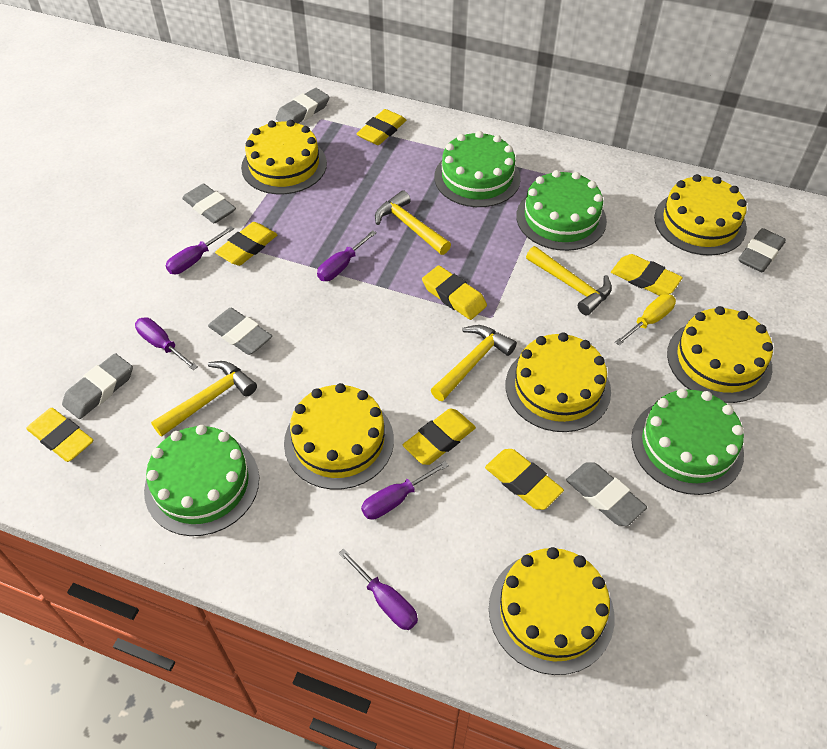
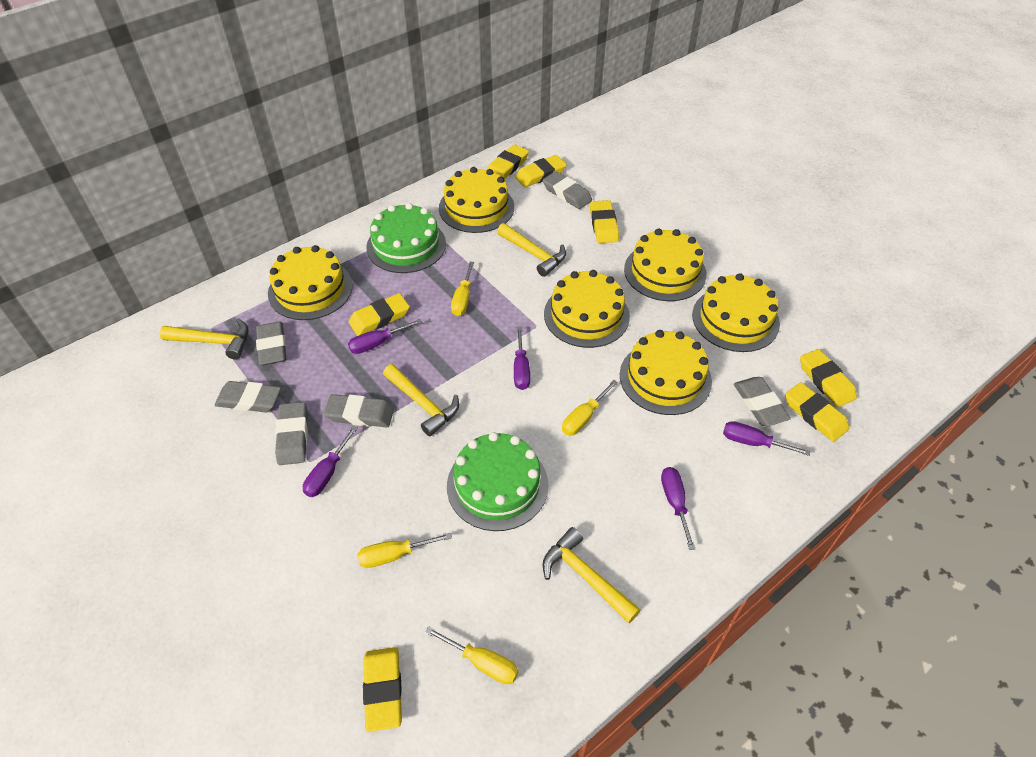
green cake: [144,425,259,536] [434,131,521,207] [516,170,607,251] [631,388,744,495] = 4 -> [366,203,446,273] [447,432,548,531] = 2
yellow screwdriver: [615,294,676,345] = 1 -> [357,533,452,568] [425,626,518,684] [451,261,474,316] [562,380,618,435] = 4

